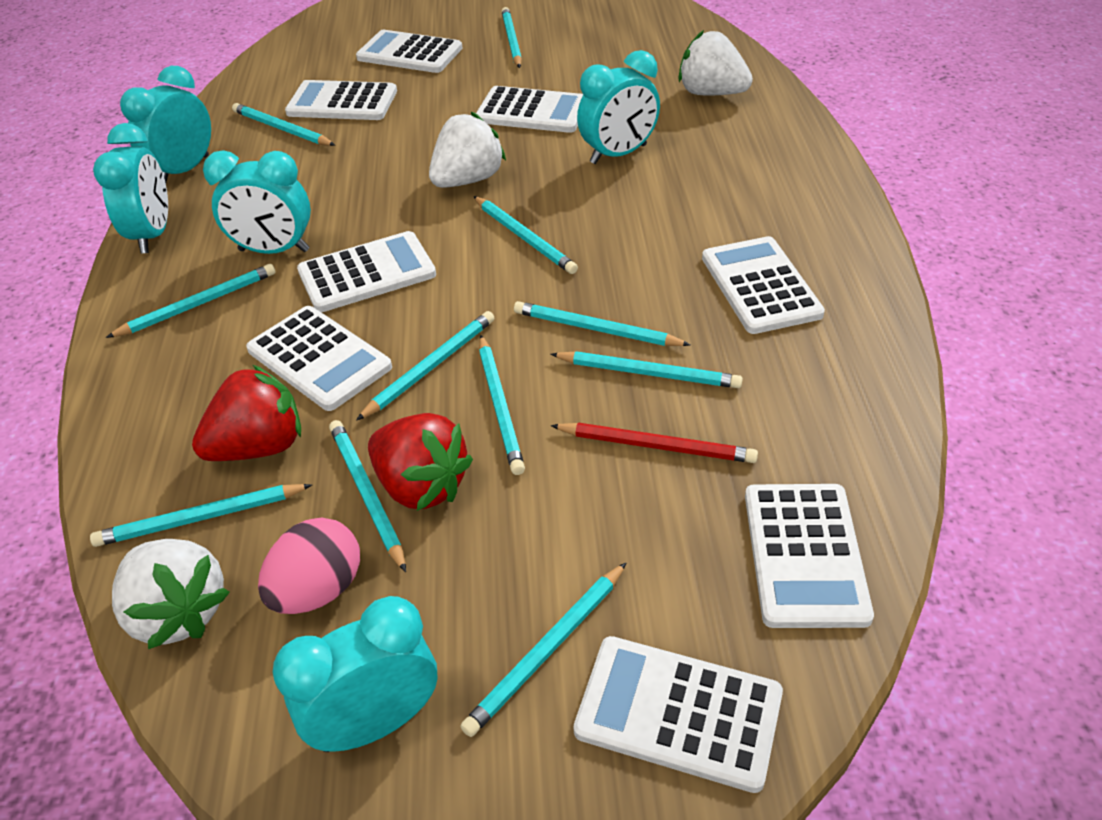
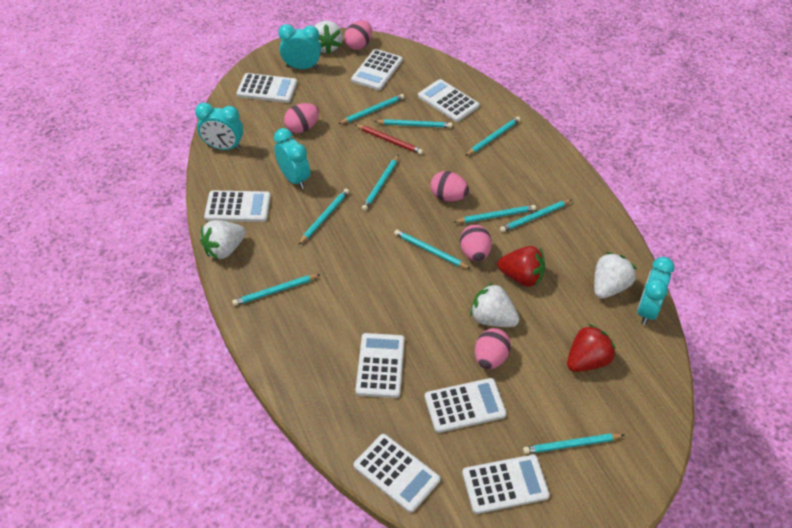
pink egg: [258,517,360,614] = 1 -> [284,103,319,133] [344,20,372,50] [430,171,469,202] [460,225,492,262] [475,328,511,369] = 5
turquoise clock: [93,123,168,253] [120,66,211,183] [203,150,311,254] [273,596,438,752] [577,50,660,164] = 5 -> [195,102,243,150] [274,128,310,189] [278,24,321,69] [637,257,675,325] = 4
turquoise pencil: [90,484,312,547] [106,264,276,338] [232,103,335,146] [329,420,406,572] [356,311,494,421] [460,562,627,737] [473,196,578,274] [479,335,525,475] [501,7,522,68] [514,301,690,346] [550,351,743,388] = 11 -> [232,274,321,306] [298,189,349,245] [338,94,404,124] [362,155,399,211] [374,119,452,128] [394,230,471,269] [454,205,536,223] [465,117,521,156] [500,200,571,232] [523,433,625,454] = 10
white strawberry: [112,539,230,649] [429,112,506,188] [678,30,753,96] = 3 -> [200,220,246,260] [314,21,343,54] [470,283,519,327] [594,252,637,299] = 4

